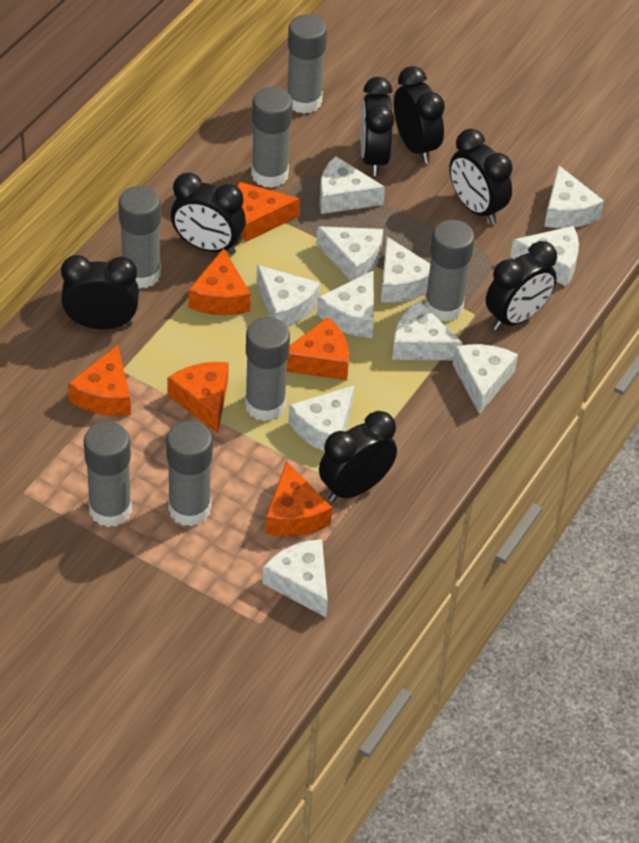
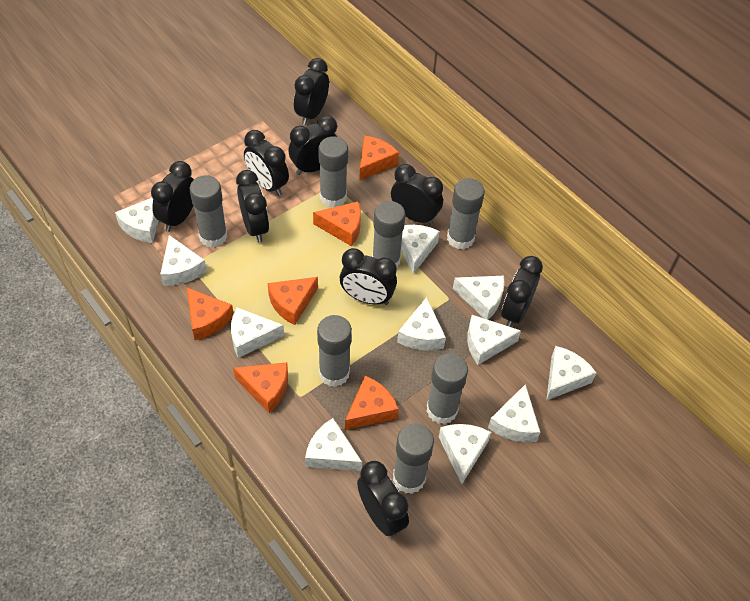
black clock: [61,255,139,329] [171,173,246,255] [319,411,397,502] [361,77,395,176] [394,66,445,163] [449,129,513,224] [486,241,557,330] = 7 -> [151,161,194,232] [236,170,269,243] [244,130,289,196] [288,115,337,175] [294,58,329,125] [340,248,397,305] [357,461,409,538] [391,164,443,226] [501,256,543,327] = 9

